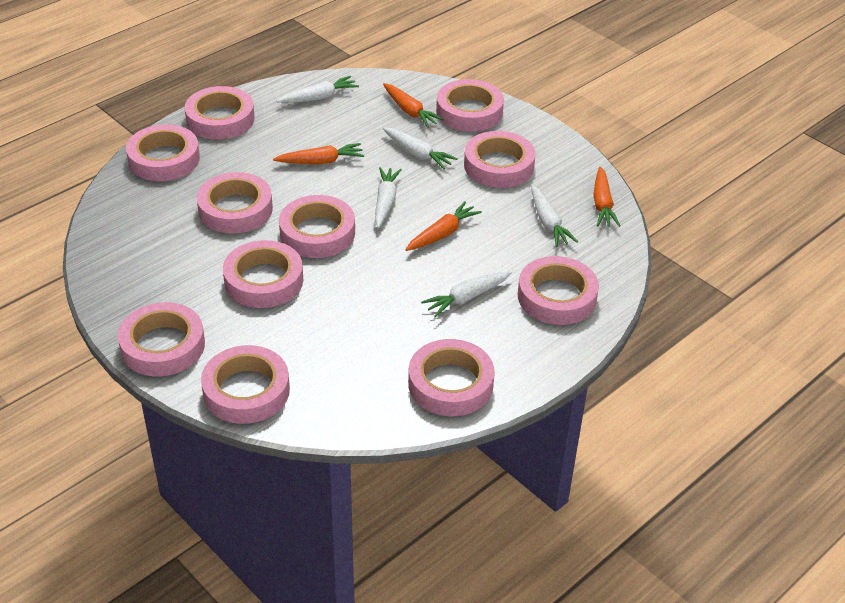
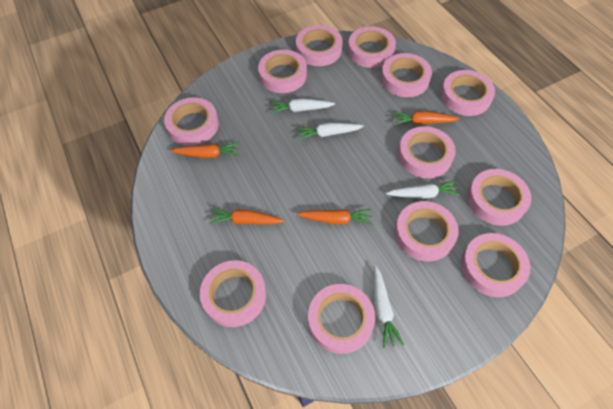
pink tape: [118,302,205,377] [126,124,200,181] [184,86,255,140] [196,172,273,234] [201,345,290,424] [223,240,303,308] [279,195,355,258] [408,339,495,416] [436,79,504,132] [464,131,536,188] [518,256,599,325] = 11 -> [164,97,219,146] [200,260,266,327] [258,50,307,93] [296,25,342,66] [308,284,375,354] [348,26,396,68] [381,53,432,97] [395,201,459,261] [398,126,456,178] [441,70,495,116] [461,233,530,297] [467,169,531,226] = 12
white carrot: [277,76,359,103] [375,167,402,228] [383,127,458,170] [421,271,512,317] [531,185,578,247] = 5 -> [270,98,335,114] [296,123,364,141] [374,266,404,348] [386,180,460,199] = 4

